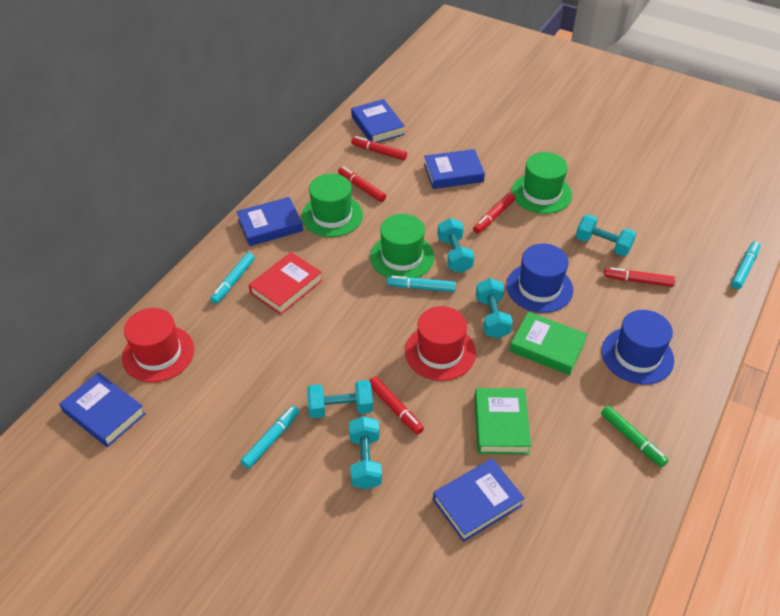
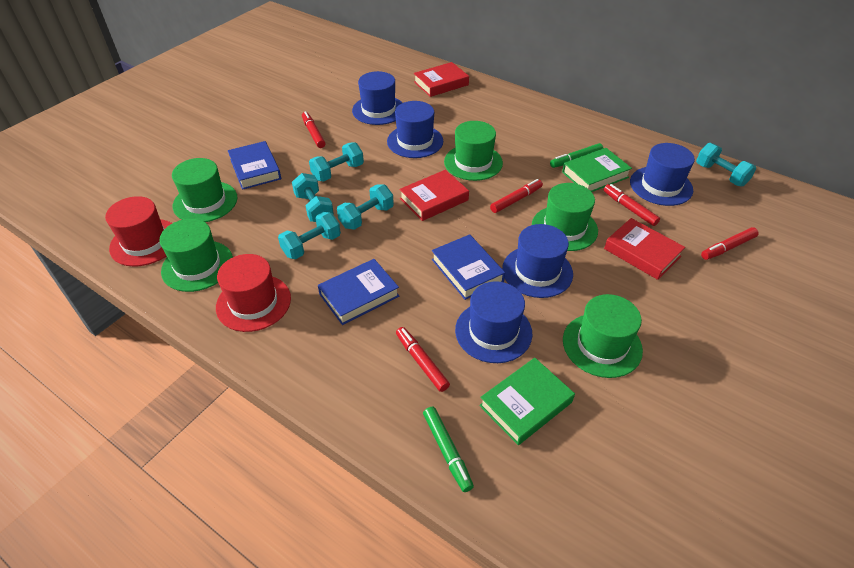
blue book: [59,372,146,447] [236,197,303,246] [351,99,405,143] [424,149,485,189] [433,458,525,542] = 5 -> [228,141,281,190] [318,259,399,325] [432,234,505,300] = 3
blue hat: [506,243,573,313] [602,310,674,385] = 2 -> [352,71,402,125] [387,101,443,158] [455,281,532,363] [502,224,573,298] [630,143,695,206] = 5
green hat: [301,174,363,237] [370,214,434,278] [512,152,572,214] = 3 -> [160,219,233,292] [172,158,237,222] [444,121,503,181] [532,183,598,251] [563,294,643,378] = 5
green marker: [601,406,668,467] = 1 -> [423,407,474,492] [550,143,604,168] = 2
red book: [249,252,323,315] = 1 -> [399,170,469,221] [414,62,469,97] [604,218,685,280] = 3
turquoise marker: [210,252,255,304] [240,405,300,469] [387,276,456,292] [731,241,760,289] = 4 -> none = 0

